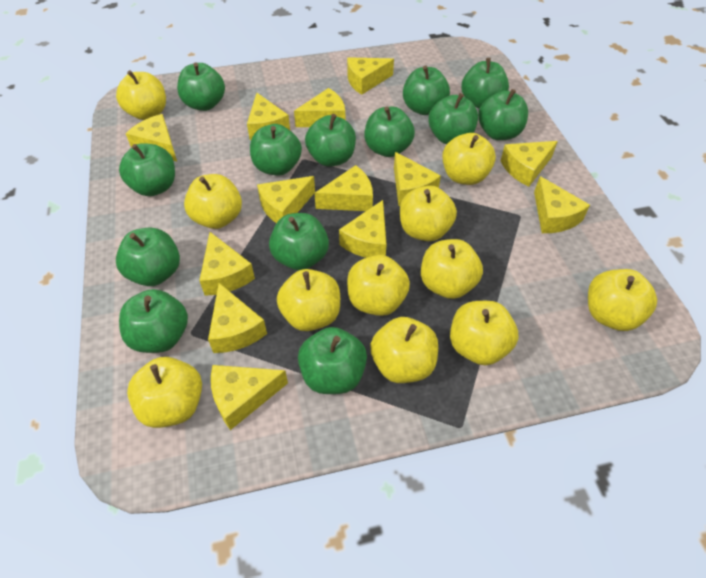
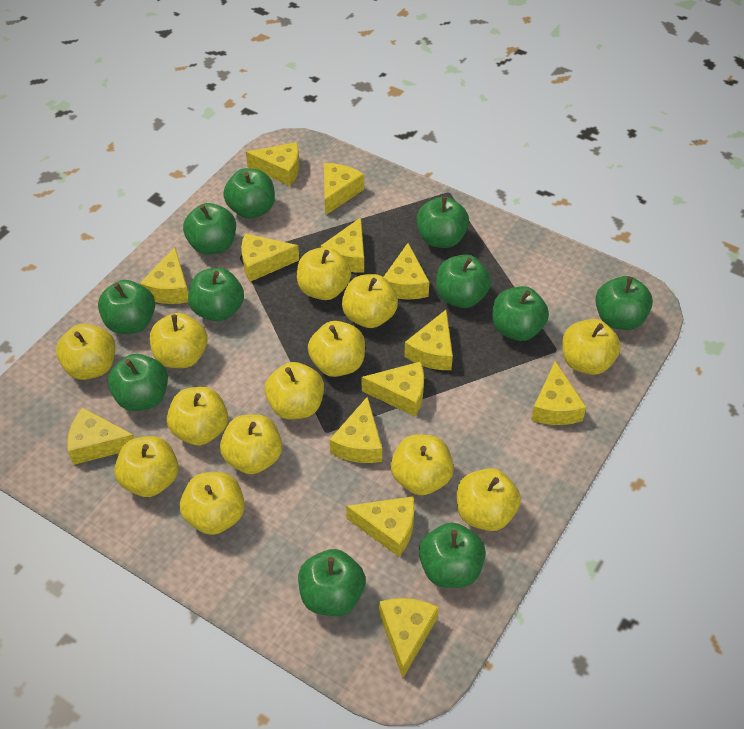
green apple: [116,227,180,286] [119,143,175,196] [119,289,188,353] [177,63,225,111] [250,124,302,176] [269,213,329,270] [298,327,367,394] [305,114,356,167] [364,106,415,157] [403,66,450,115] [428,93,478,144] [461,58,509,109] [478,89,528,140] = 13 -> [98,280,155,334] [108,354,168,411] [183,203,236,255] [188,267,244,321] [223,168,275,219] [298,549,365,616] [417,196,469,248] [419,522,486,588] [436,255,491,308] [492,286,549,341] [595,276,653,330] = 11
yellow apple: [116,70,166,120] [127,357,202,428] [184,174,242,229] [277,269,340,331] [347,255,410,316] [370,317,438,383] [400,186,457,241] [421,239,483,299] [442,133,496,185] [450,301,519,366] [588,269,657,331] = 11 -> [56,324,115,380] [114,436,179,497] [150,313,208,368] [167,387,228,445] [180,472,245,535] [220,414,282,474] [265,362,324,419] [297,247,351,300] [308,321,365,377] [342,274,398,328] [391,434,454,495] [457,468,521,531] [562,319,621,375] = 13

